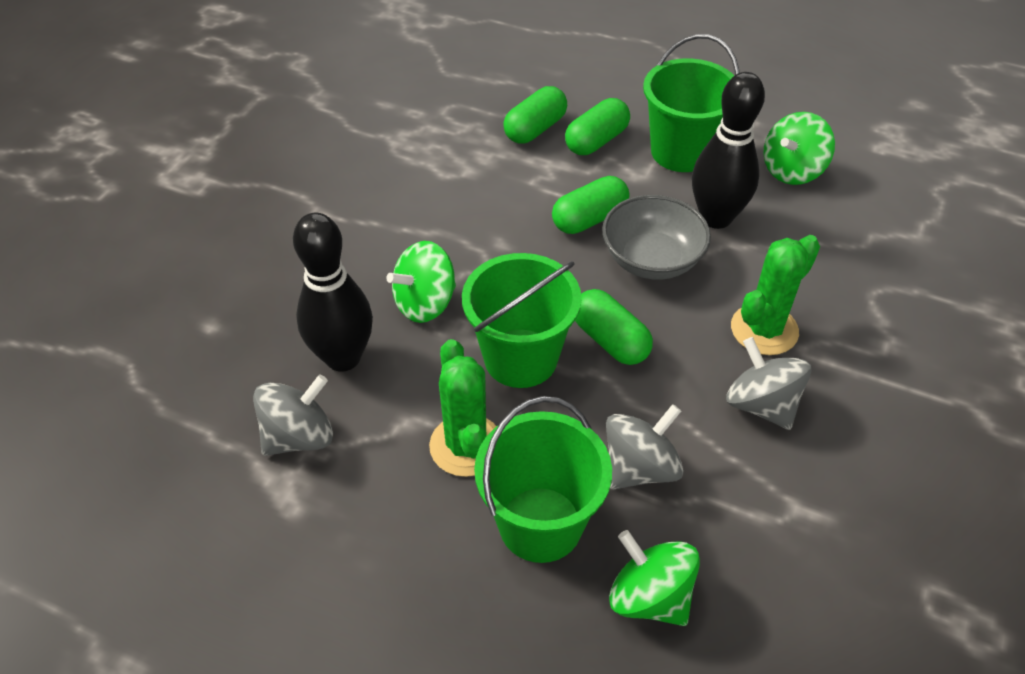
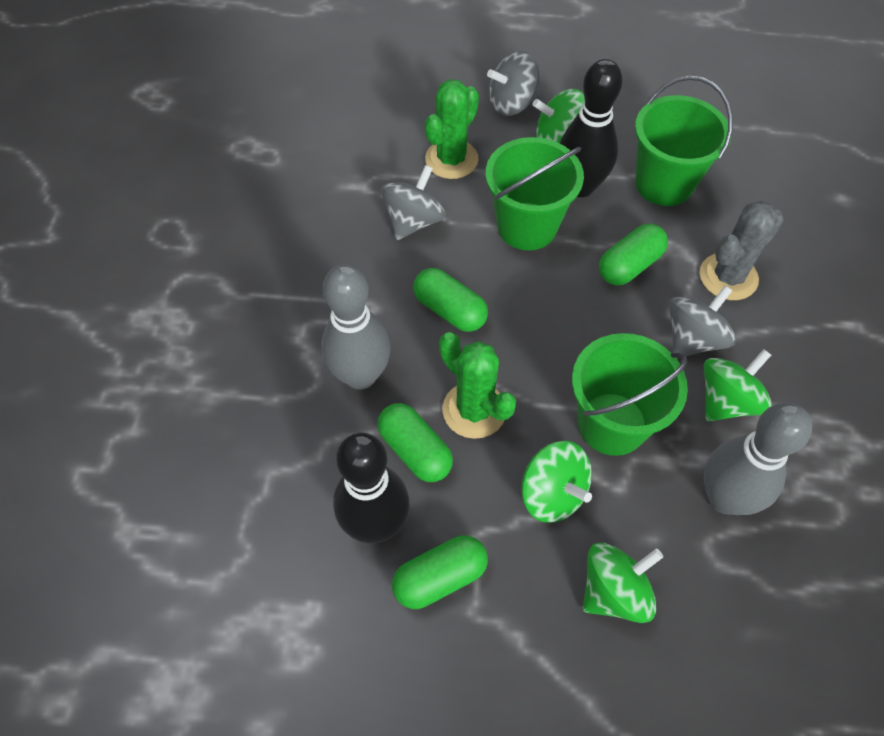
green spinning top: [386,241,456,323] [609,530,700,626] [763,112,835,185] = 3 -> [521,441,592,523] [533,89,585,143] [583,543,663,623] [704,349,772,421] = 4
grey bowl: [602,195,711,280] = 1 -> none = 0
grey bowling pin: none = 0 -> [321,264,391,390] [704,403,812,515] = 2
grey cactus: none = 0 -> [700,201,784,300] = 1

